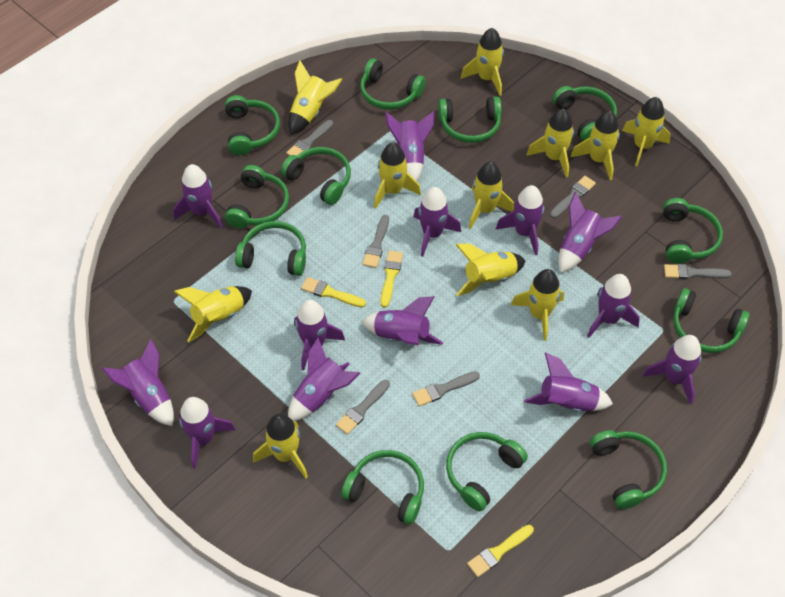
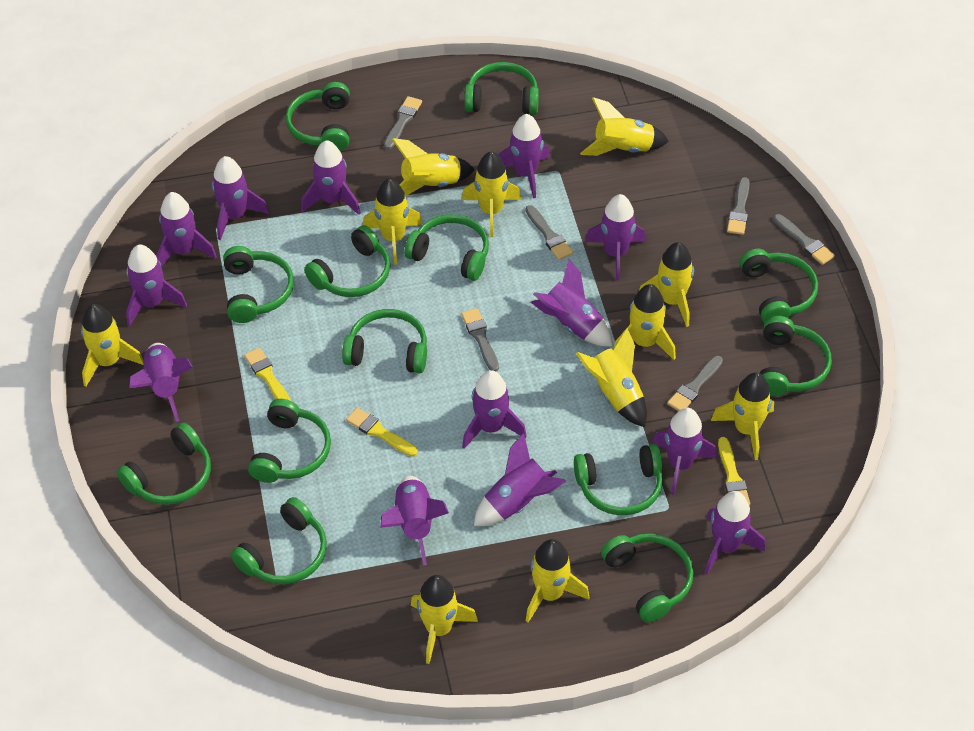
green headphones: [225,95,280,155] [225,165,289,228] [235,221,306,276] [281,147,351,205] [341,450,424,524] [360,58,426,110] [438,96,502,143] [446,432,528,511] [552,86,617,141] [590,430,667,509] [663,198,723,264] [673,288,750,353] = 12 -> [117,422,211,505] [223,246,294,323] [231,497,327,584] [248,399,331,483] [286,82,350,151] [304,225,390,297] [342,309,427,373] [404,214,489,281] [464,62,539,115] [574,444,663,515] [601,533,694,623] [740,249,818,323] [760,316,832,396] = 13

